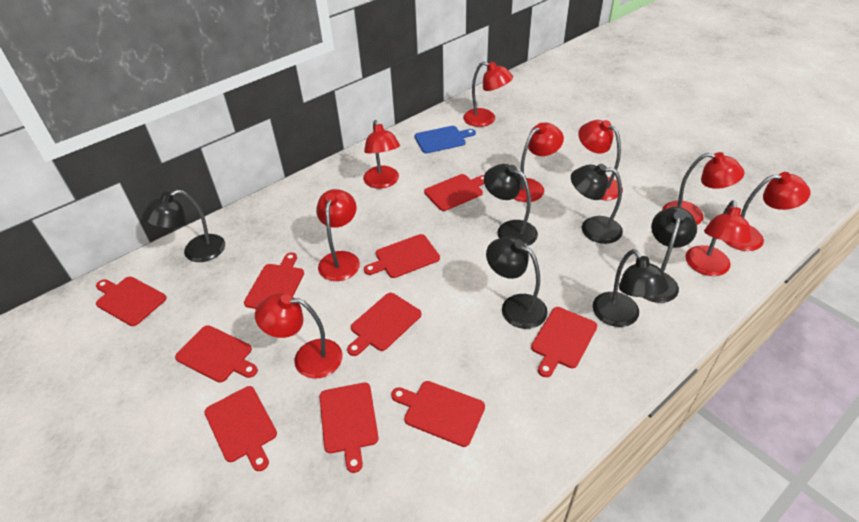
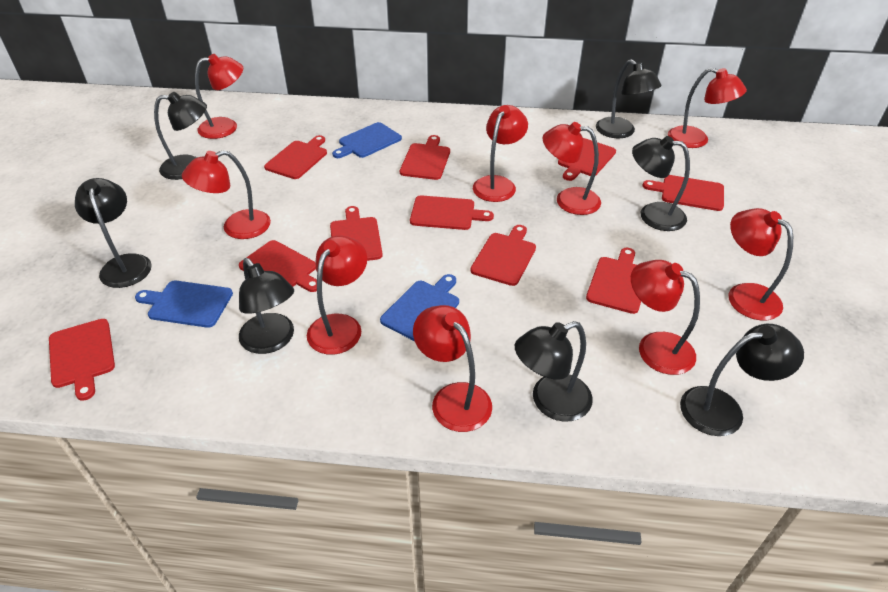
black lamp: [142,190,225,262] [484,164,538,247] [486,237,548,329] [571,164,623,244] [593,249,669,327] [643,207,697,303] = 6 -> [75,178,152,288] [154,92,207,180] [239,258,294,354] [515,321,593,422] [596,59,661,139] [632,136,690,231] [680,324,804,436] = 7
blue cutting board: [415,126,476,153] = 1 -> [135,281,233,328] [332,122,402,158] [380,274,459,341] = 3

